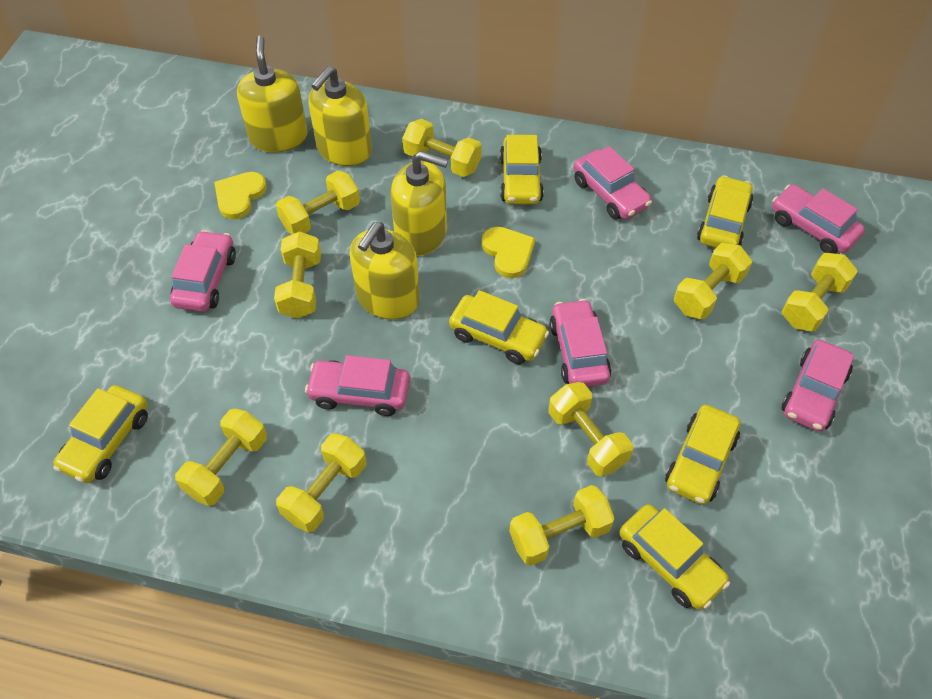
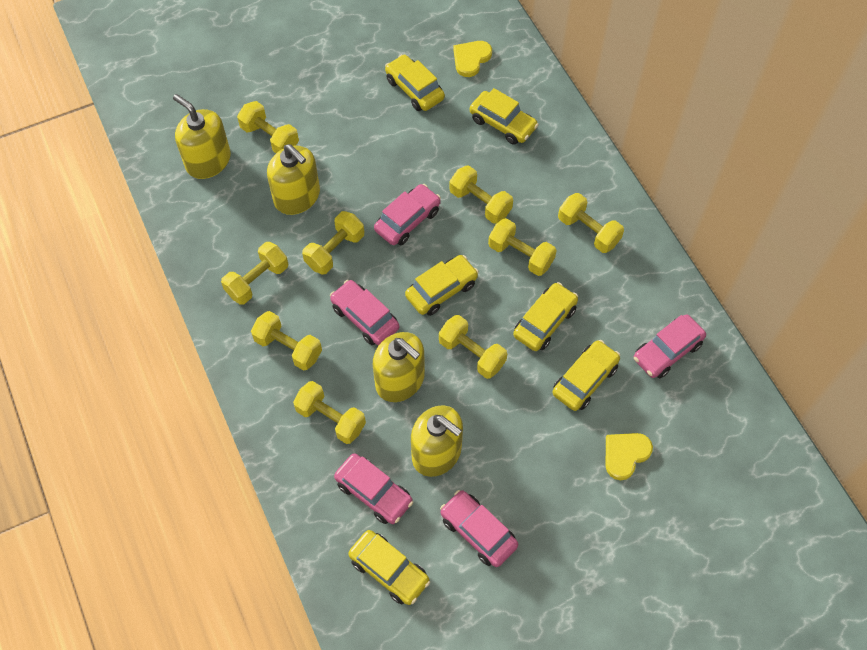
pink car: [170,230,236,312] [305,355,410,416] [549,299,611,387] [573,146,652,220] [772,185,865,254] [781,340,854,431] = 6 -> [330,280,399,345] [334,453,413,524] [374,184,441,245] [440,490,518,567] [634,314,706,378] = 5

